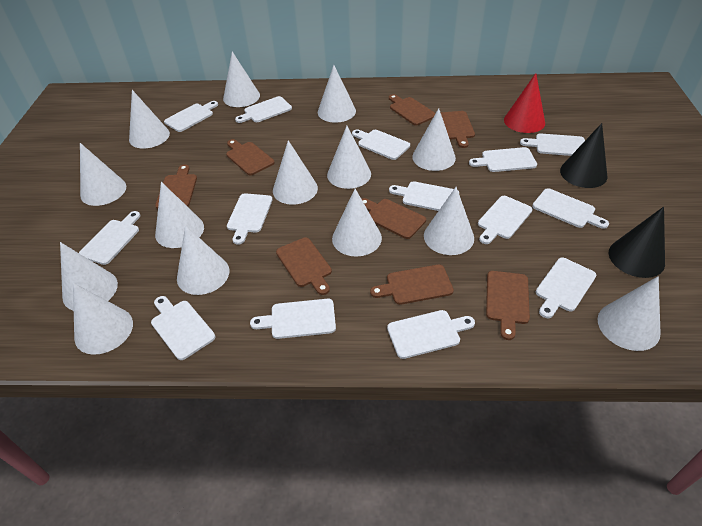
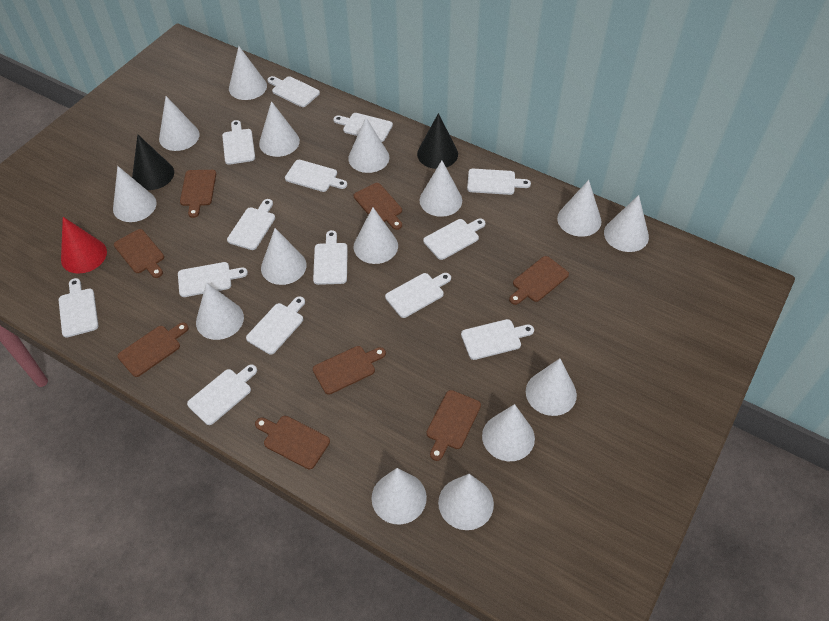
white cone: [60,242,118,311] [73,283,133,355] [80,143,126,206] [129,90,170,148] [155,182,204,248] [177,225,229,295] [223,52,260,107] [273,140,318,205] [318,65,356,123] [327,126,371,189] [332,189,382,256] [412,108,456,171] [424,187,474,255] [598,276,660,351] = 14 -> [113,166,157,222] [159,96,200,151] [196,282,244,340] [229,46,267,100] [259,101,300,157] [261,228,307,285] [348,117,389,173] [354,207,398,264] [372,468,427,525] [419,160,462,217] [438,474,494,530] [482,404,535,461] [526,359,577,416] [557,180,601,237] [604,195,649,252] = 15

